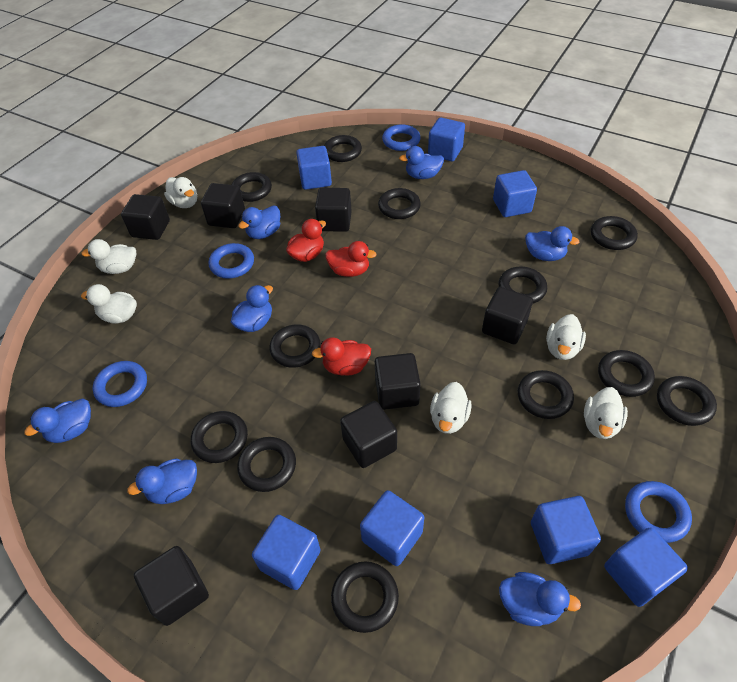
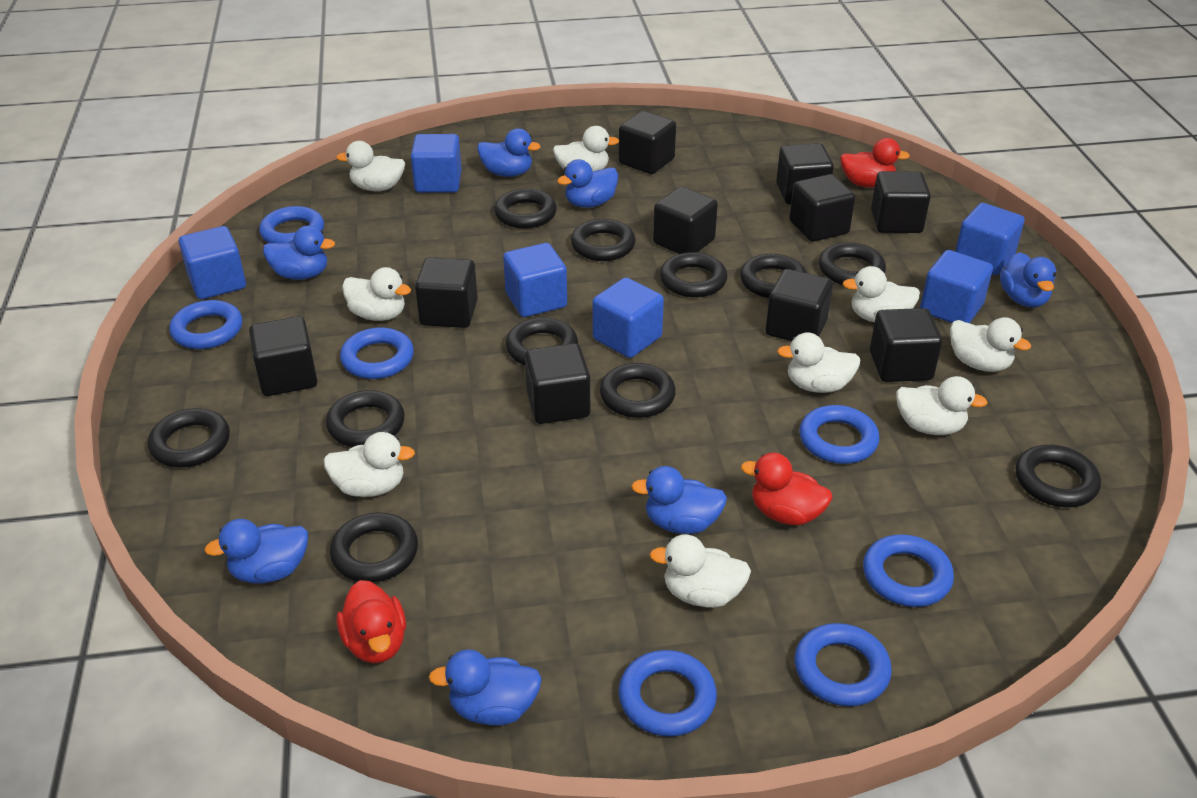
black cube: [121,194,170,240] [134,546,209,626] [201,183,245,228] [315,188,352,232] [340,401,397,468] [375,353,421,410] [482,287,533,344] = 7 -> [249,316,317,396] [415,257,478,328] [525,343,590,424] [619,111,676,174] [653,187,718,254] [766,269,833,341] [776,143,834,205] [789,174,855,242] [870,308,942,382] [871,171,931,233] = 10
black ring: [191,411,248,463] [231,172,272,202] [237,437,296,492] [269,324,321,368] [324,135,362,162] [331,561,399,633] [378,188,421,219] [499,267,547,304] [518,370,574,419] [591,216,638,250] [598,350,655,397] [657,376,717,426] = 12 -> [148,408,230,468] [326,390,405,447] [330,512,418,582] [494,189,557,229] [506,317,578,365] [571,219,636,261] [600,363,676,418] [660,252,727,297] [740,254,807,298] [819,242,886,285] [1015,445,1101,507] = 11
blue cube: [252,515,320,590] [296,146,332,190] [360,490,424,566] [428,118,465,161] [493,170,537,217] [531,496,601,564] [604,527,688,607] = 7 -> [179,226,246,299] [411,134,462,193] [503,243,567,317] [593,277,664,358] [920,250,993,323] [955,203,1025,275] = 6
blue ring: [93,361,147,407] [208,243,254,279] [382,124,420,151] [625,481,692,543] = 4 -> [169,300,242,349] [259,206,324,243] [340,327,414,379] [619,650,717,737] [794,623,892,707] [800,405,880,464] [863,534,954,607] = 7
white duck: [81,239,136,274] [81,284,137,324] [164,177,197,208] [430,382,472,434] [546,314,586,360] [584,387,628,439] = 6 -> [323,432,415,497] [336,141,405,191] [342,267,411,321] [553,126,619,171] [649,534,751,608] [777,332,861,393] [843,266,920,322] [896,376,988,435] [950,317,1031,372] = 9

